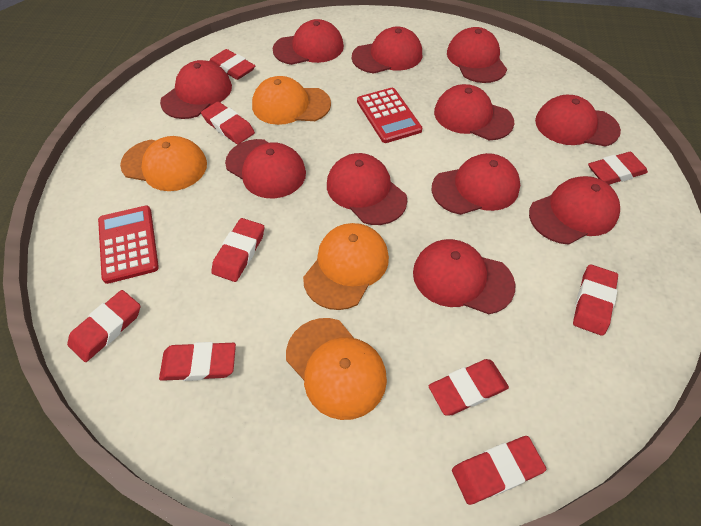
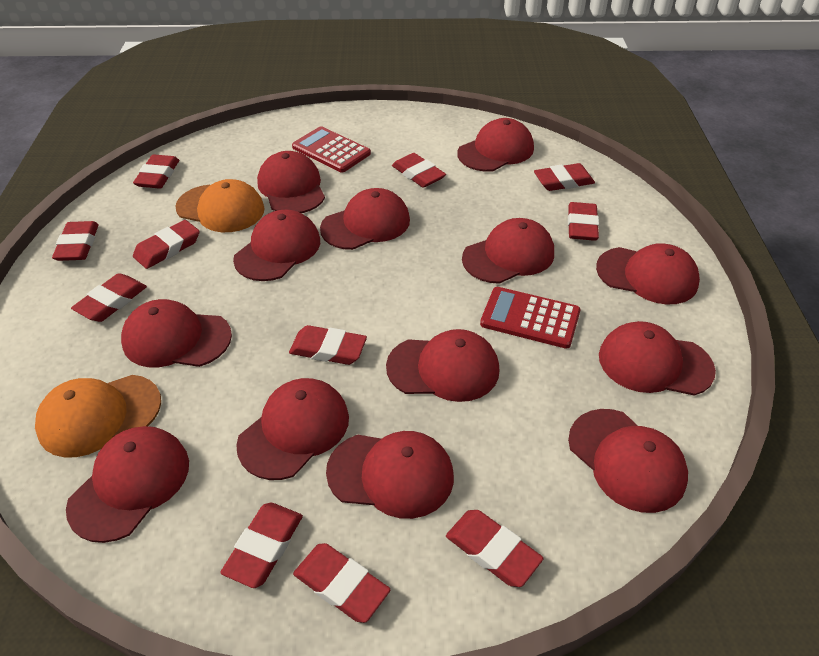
orange cap: [120,136,207,191] [252,76,331,125] [286,318,387,420] [303,223,389,310] = 4 -> [35,375,161,458] [175,179,265,232] = 2
red cap: [160,60,232,119] [225,139,306,198] [273,19,344,65] [327,153,407,225] [352,26,422,73] [413,239,516,314] [432,153,520,215] [434,84,514,140] [447,27,507,83] [529,176,620,245] [535,95,621,147] = 11 -> [66,426,189,543] [121,299,232,367] [233,210,320,281] [236,378,349,480] [257,151,325,213] [320,188,410,250] [326,431,454,519] [386,329,499,402] [457,118,534,172] [462,218,554,284] [568,409,688,513] [596,243,700,304] [599,321,716,396] = 13
red eraser: [67,290,140,362] [159,342,236,381] [201,102,255,144] [210,49,255,80] [211,218,264,282] [429,359,509,416] [452,436,546,505] [573,264,618,336] [588,152,648,185] = 9 -> [52,221,99,261] [71,273,147,322] [133,154,179,189] [133,220,200,269] [220,502,303,588] [289,325,367,365] [293,543,390,623] [392,153,446,188] [446,510,544,587] [534,163,595,191] [568,202,599,241] = 11

